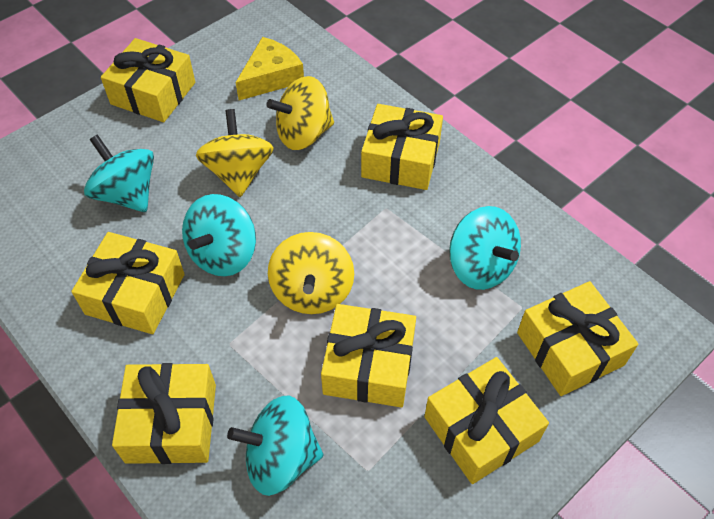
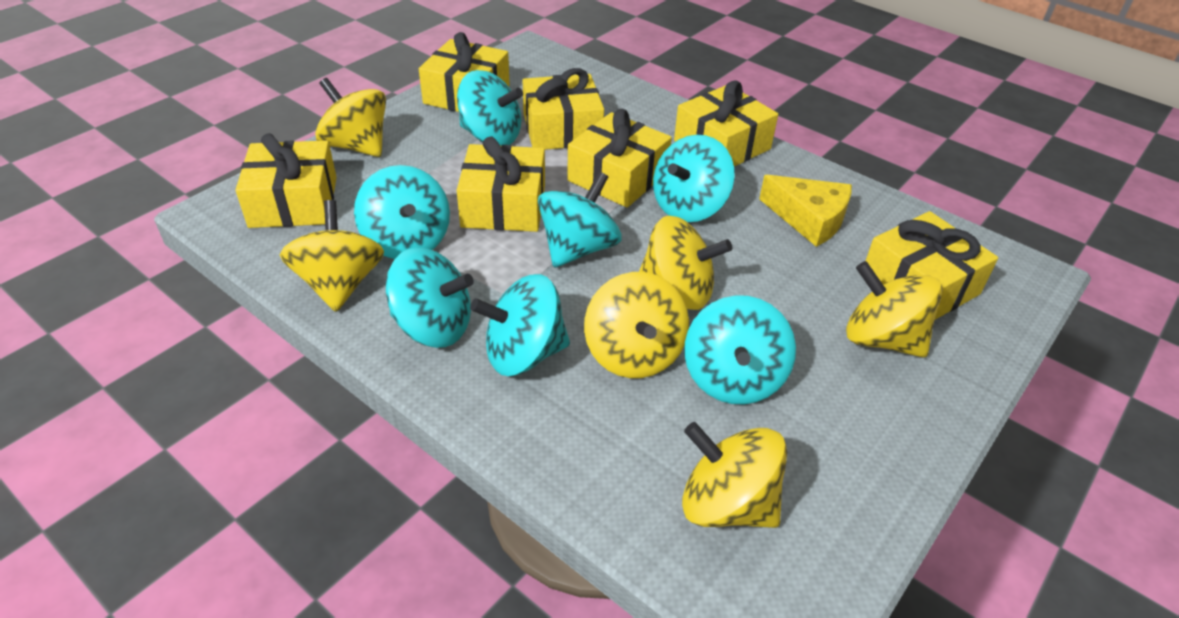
turquoise spinning top: [84,134,154,212] [182,194,256,276] [227,396,323,496] [449,206,521,290] = 4 -> [354,165,450,259] [386,247,474,348] [457,70,523,146] [470,274,570,376] [538,172,622,268] [653,135,735,222] [684,295,796,405] = 7
yellow spinning top: [196,109,274,197] [266,76,334,150] [268,232,354,314] = 3 -> [280,200,384,312] [315,78,386,157] [584,272,689,378] [639,216,732,310] [682,422,787,528] [846,261,943,358] = 6

